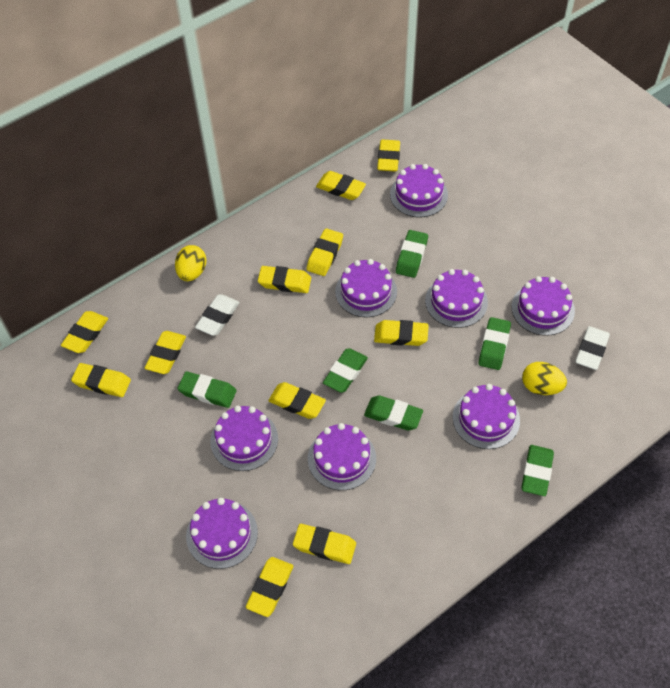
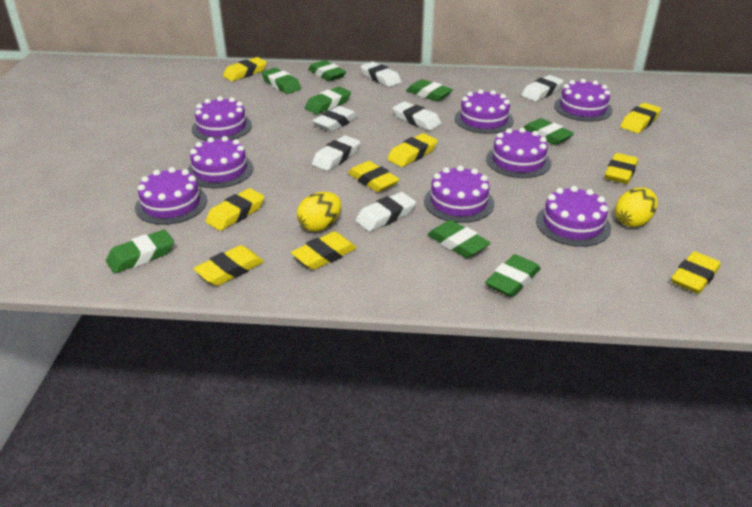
green eraser: [178,372,237,408] [323,348,368,393] [364,395,423,430] [396,230,428,278] [479,317,511,370] [522,445,554,496] = 6 -> [106,230,174,274] [262,68,301,94] [305,87,351,114] [308,60,346,81] [406,79,453,101] [427,220,491,258] [485,254,541,297] [523,118,574,145] = 8
white eraser: [195,295,240,336] [575,326,610,370] = 2 -> [312,106,358,132] [312,135,360,171] [355,192,416,232] [360,62,402,87] [393,102,441,131] [522,75,564,101] = 6
yellow eraser: [61,311,108,353] [71,363,131,397] [145,331,186,374] [246,557,293,617] [258,266,311,293] [268,382,326,419] [293,524,356,564] [306,228,343,276] [316,171,366,200] [374,320,429,346] [377,139,400,172] = 11 -> [193,245,264,286] [205,188,264,231] [223,57,267,81] [291,231,357,270] [348,161,400,192] [387,133,438,167] [605,153,638,184] [620,103,661,133] [671,251,720,294] = 9

